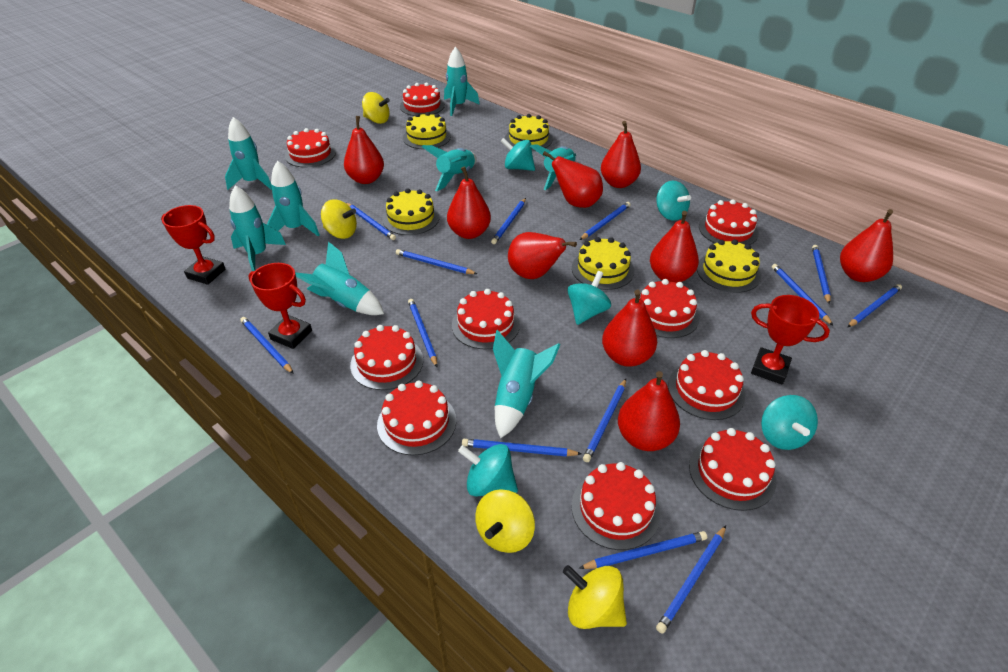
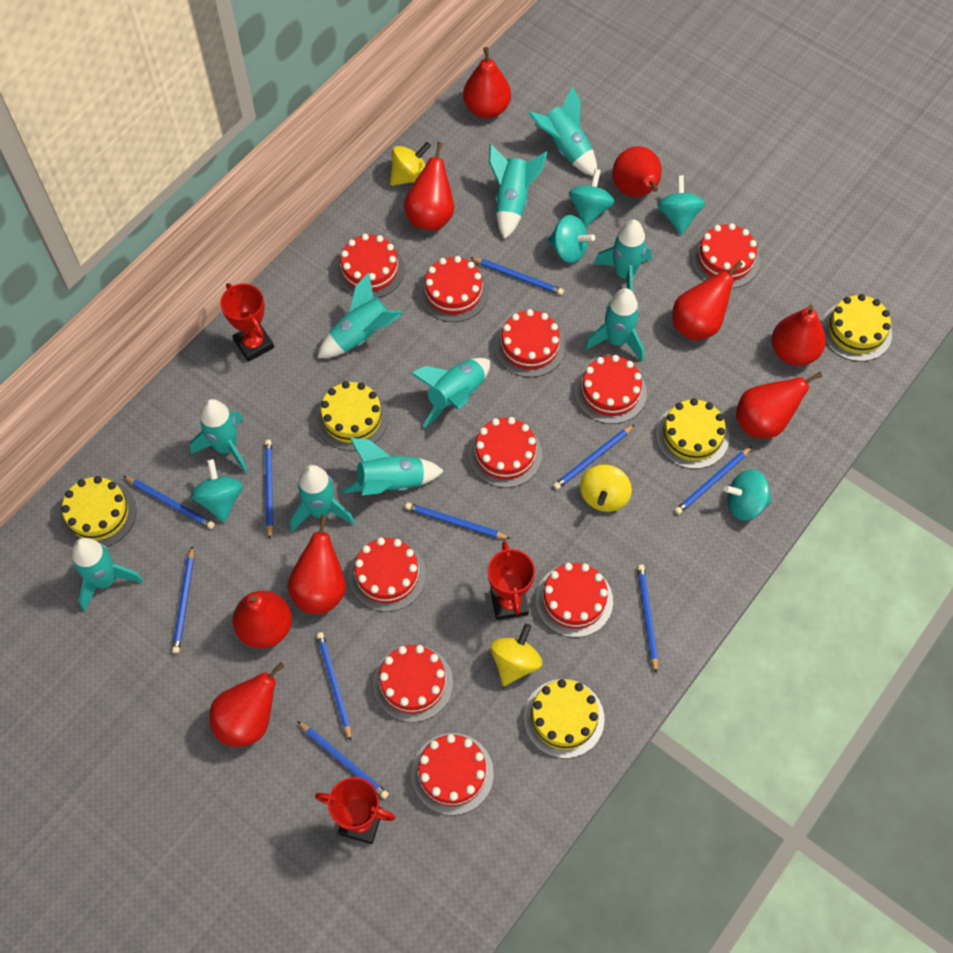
blue pencil: [240,317,294,374] [346,203,396,240] [396,249,477,274] [408,299,437,367] [462,439,582,457] [491,198,526,244] [579,531,707,569] [580,202,631,240] [583,379,626,462] [656,526,726,634] [772,264,833,325] [812,245,831,304] [848,284,902,327] = 13 -> [124,476,215,529] [172,546,194,654] [265,440,273,539] [297,721,389,799] [316,632,351,741] [405,503,511,539] [470,257,564,295] [553,424,635,490] [637,564,658,674] [675,446,752,515] = 10
turquoise rocket: [225,117,272,190] [229,186,286,271] [267,161,320,236] [295,241,384,315] [422,145,477,191] [444,47,480,116] [493,330,560,438] [530,145,576,190] = 8 -> [72,538,143,612] [190,399,248,473] [290,465,355,532] [317,273,403,358] [341,438,443,496] [410,358,490,428] [489,144,547,239] [528,86,597,176] [585,288,644,362] [594,220,652,292] = 10
yellow spinning top: [321,199,357,239] [362,92,390,124] [475,489,535,553] [563,565,627,629] = 4 -> [390,142,431,186] [490,624,542,686] [580,465,632,512] = 3

